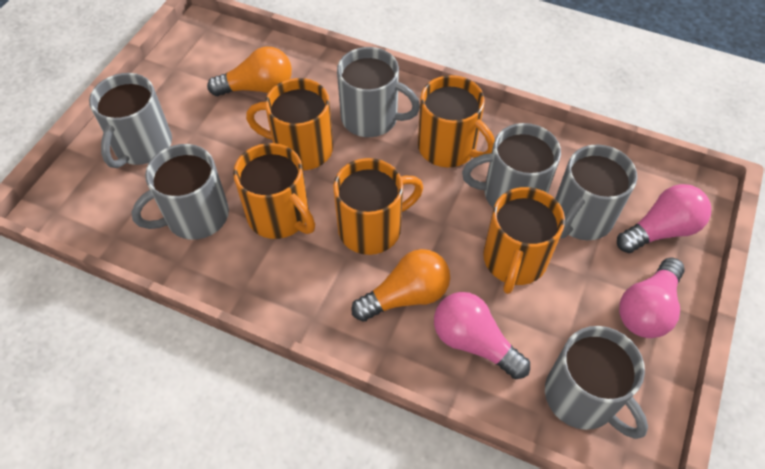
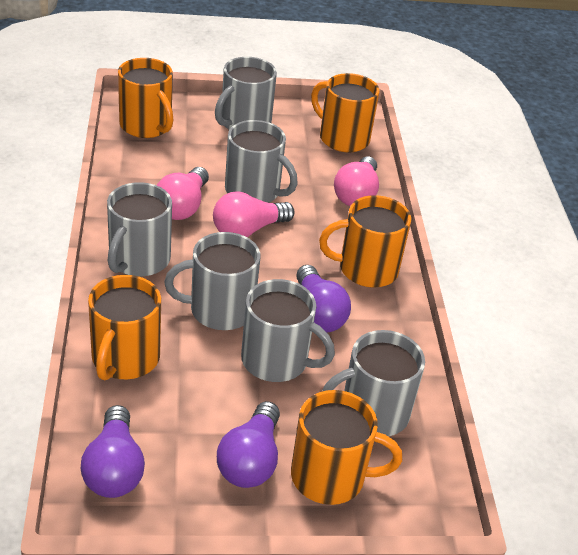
orange light bulb: [207,47,292,96] [351,249,450,322] = 2 -> none = 0
purple light bulb: none = 0 -> [81,405,145,498] [217,401,280,488] [296,265,351,332] = 3

